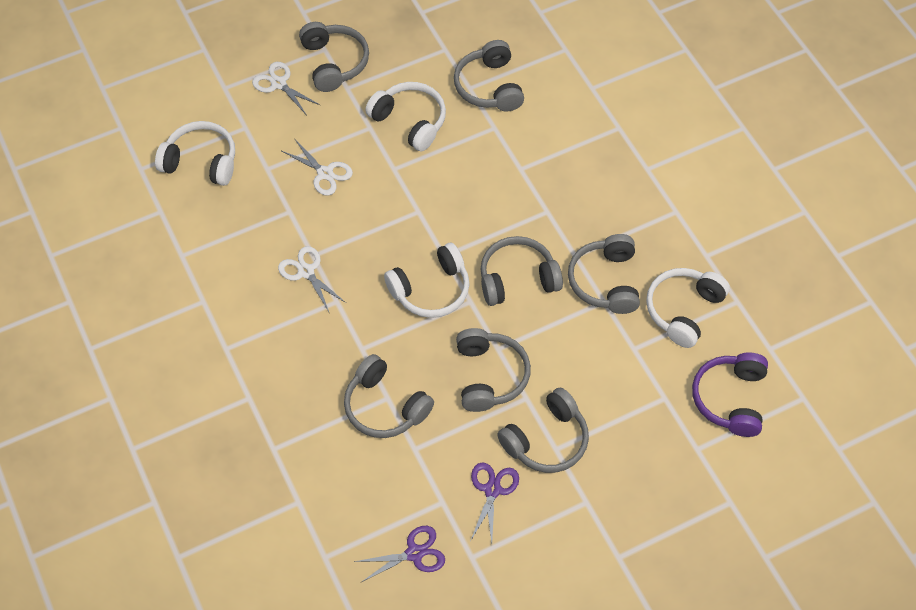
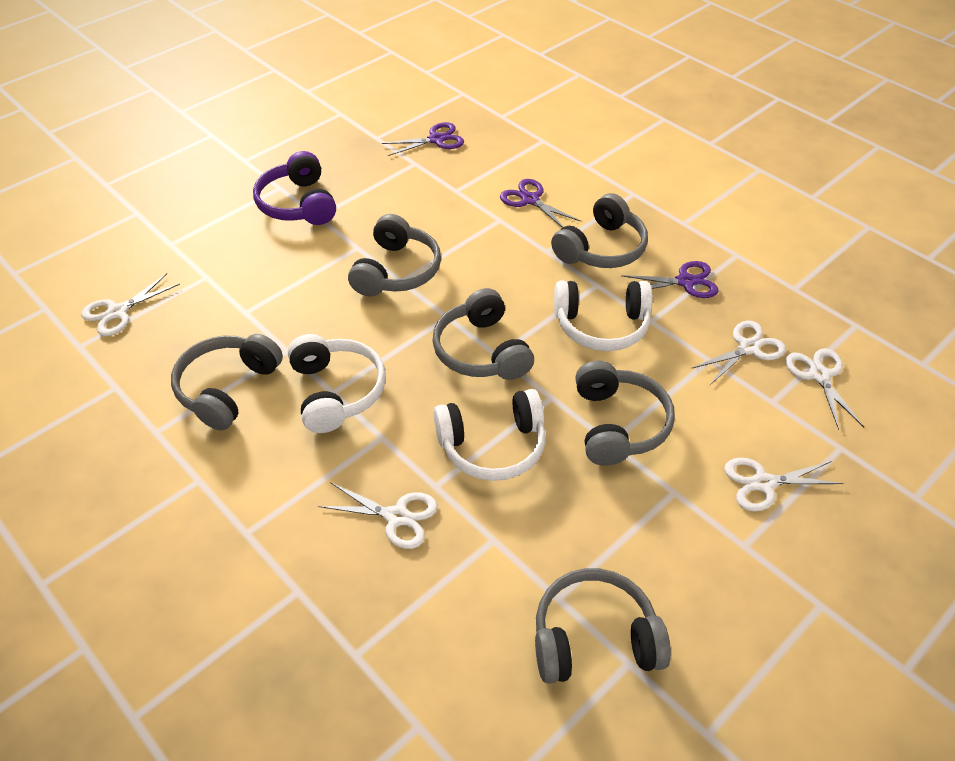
grey headphones: [299,22,369,92] [344,354,434,438] [454,40,524,112] [456,328,531,412] [480,236,563,306] [497,388,589,473] [568,234,640,314] = 7 -> [171,334,283,431] [348,214,441,297] [432,288,534,380] [535,568,671,684] [551,193,648,268] [575,361,675,466] = 6
purple scissors: [354,526,445,582] [471,462,519,543] = 2 -> [382,122,464,156] [500,179,581,228] [621,261,719,298] = 3
white headphones: [155,121,235,186] [365,82,446,152] [384,243,470,318] [646,268,730,348] = 4 -> [288,334,386,433] [434,389,546,481] [554,281,652,351] = 3
white scissors: [252,62,320,114] [278,246,346,312] [282,138,353,196] = 3 -> [81,273,180,336] [318,482,437,549] [691,321,786,385] [724,458,844,512] [785,348,864,430] = 5

